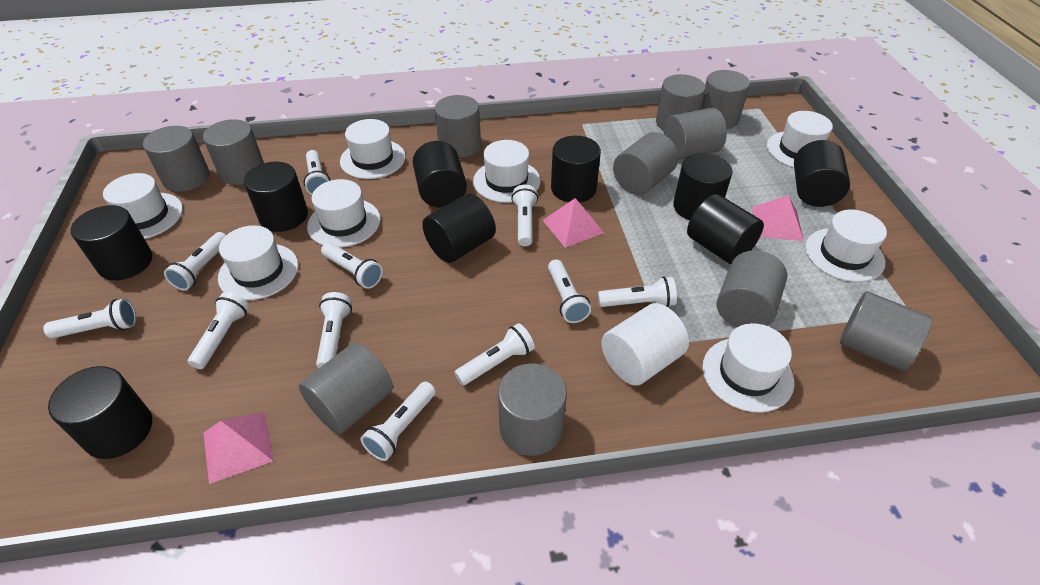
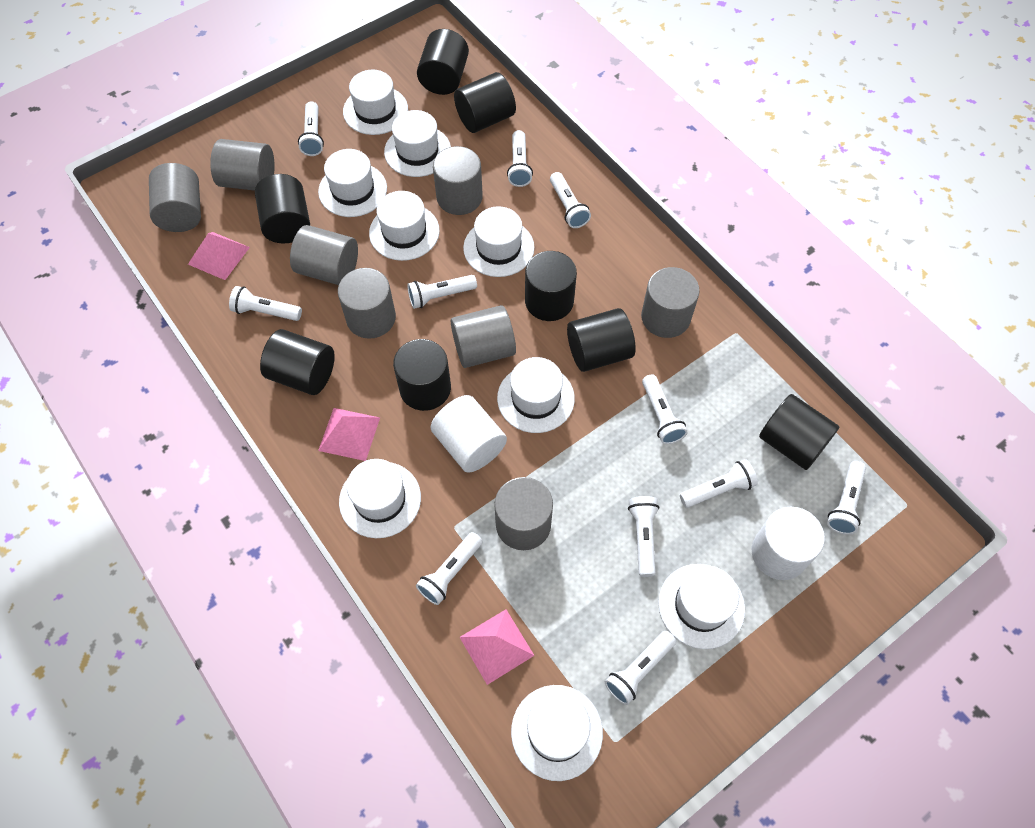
black cylinder: [48,366,152,459] [71,205,152,280] [244,162,308,232] [413,141,467,208] [422,194,496,263] [551,136,601,203] [673,153,733,220] [687,194,764,264] [794,140,850,207] = 9 -> [255,174,310,243] [260,329,335,395] [393,339,451,411] [417,29,469,95] [454,72,516,133] [525,251,577,321] [567,308,636,372] [759,394,839,470] = 8
grey cylinder: [143,126,210,192] [203,119,264,185] [299,343,393,434] [435,95,481,158] [498,363,567,456] [613,132,678,195] [656,74,706,131] [664,108,727,160] [701,70,750,129] [717,250,788,327] [840,291,932,371] = 11 -> [149,163,201,232] [210,139,275,191] [290,225,358,285] [338,268,396,339] [433,146,483,215] [451,305,516,368] [494,477,553,550] [641,267,700,338] = 8
white cylinder: [601,303,689,386] = 1 -> [431,395,507,473] [752,507,825,580] = 2
white hat: [103,173,183,239] [218,225,298,300] [307,179,380,248] [340,119,405,179] [473,140,540,203] [702,323,794,413] [767,111,833,168] [805,210,887,282] = 8 -> [318,149,387,217] [339,459,421,538] [343,70,408,135] [369,191,440,261] [384,110,451,177] [463,206,534,277] [497,357,575,433] [511,685,603,781] [658,564,745,649] = 9

